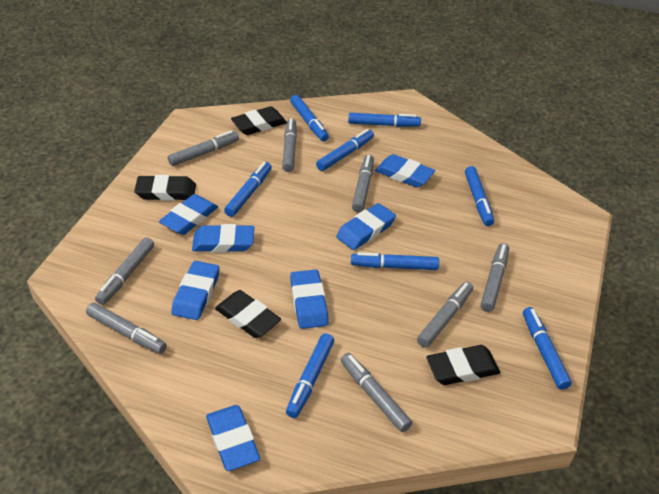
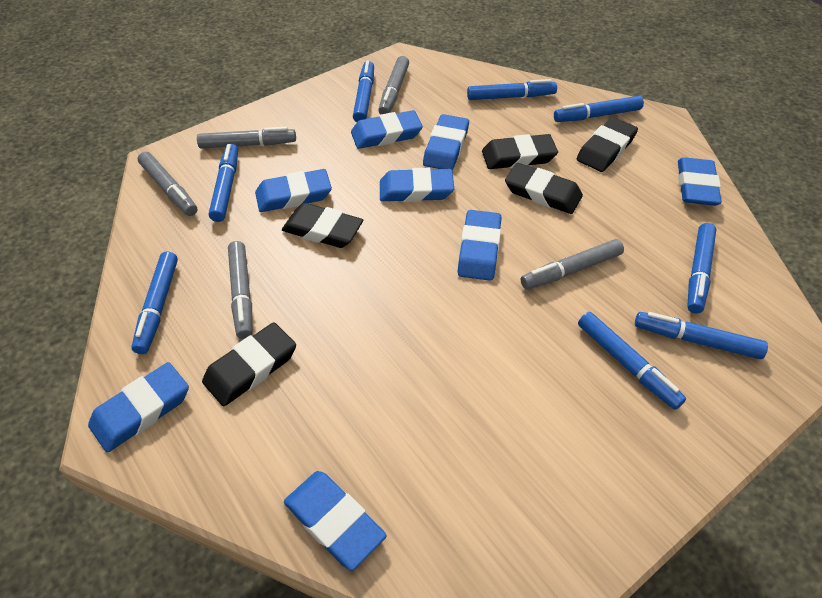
black eraser: [134,175,196,201] [215,290,281,338] [231,106,287,135] [426,345,500,385] = 4 -> [202,322,296,406] [282,203,363,248] [482,134,558,169] [505,163,583,214] [577,117,638,172] = 5
blue eraser: [159,194,218,235] [171,261,220,320] [192,224,254,252] [206,405,260,471] [290,269,329,329] [336,203,396,250] [375,154,435,188] = 7 -> [88,362,189,453] [255,169,332,212] [284,471,386,571] [351,110,423,149] [380,168,454,202] [423,114,469,170] [458,210,501,281] [678,157,722,206] = 8
grey marker: [86,303,167,354] [95,237,154,305] [168,130,239,166] [282,118,297,172] [341,353,412,432] [352,155,374,212] [417,282,473,348] [480,243,509,312] = 8 -> [138,152,197,216] [197,127,296,149] [228,241,252,339] [378,56,409,115] [521,239,624,290] = 5

